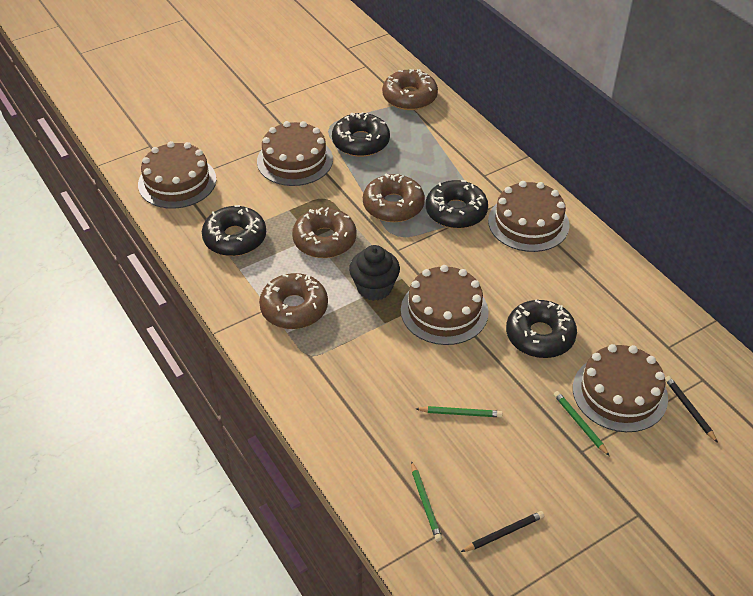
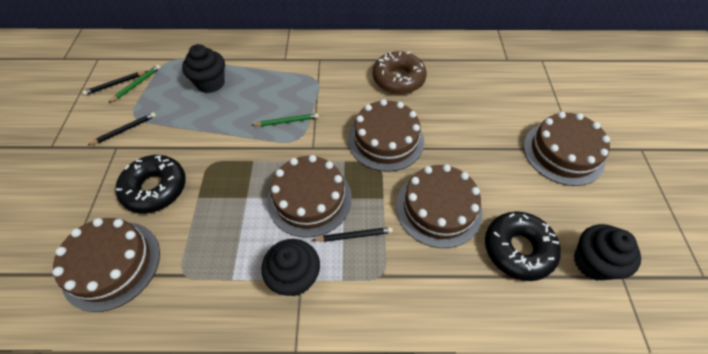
black cupcake: [349,245,400,301] = 1 -> [182,44,225,93] [261,239,320,296] [574,224,641,281] = 3
black donut: [202,205,266,256] [332,112,390,157] [426,180,488,229] [506,300,577,358] = 4 -> [115,155,186,214] [485,211,561,281] = 2
black pencil: [461,511,544,552] [665,376,718,443] = 2 -> [82,71,147,95] [87,112,156,146] [313,227,393,242] = 3
brown donut: [259,273,328,329] [292,207,357,258] [363,173,425,222] [382,69,438,110] = 4 -> [373,51,427,94] = 1
green pencil: [411,461,442,541] [416,406,503,417] [554,391,609,456] = 3 -> [108,65,161,103] [252,113,319,126] = 2

